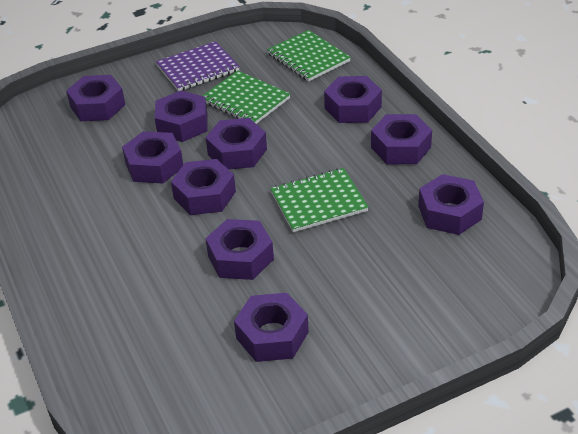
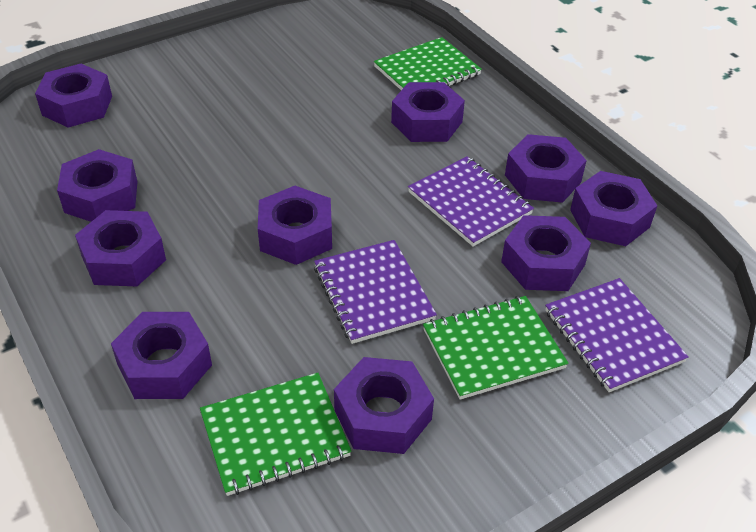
purple notebook: [156,41,240,91] = 1 -> [314,240,437,344] [408,156,534,246] [545,278,689,392] = 3

